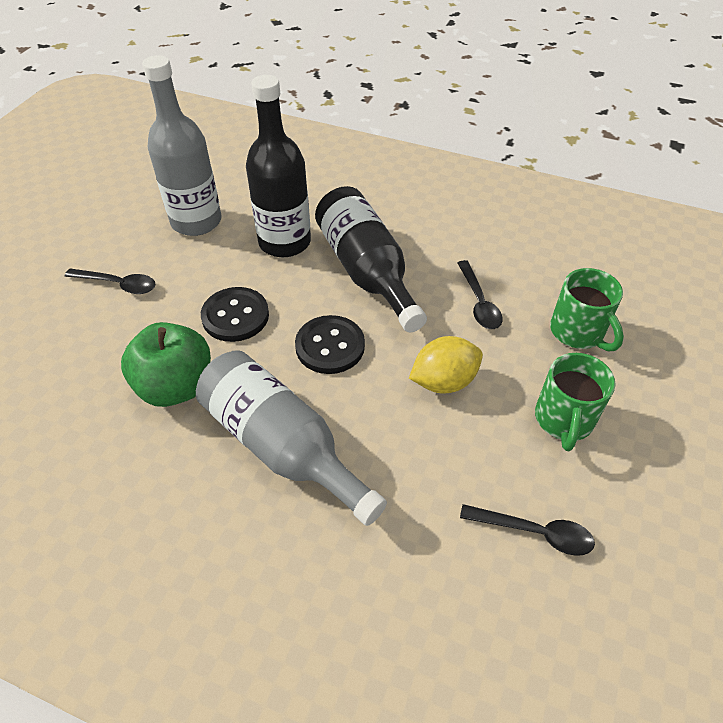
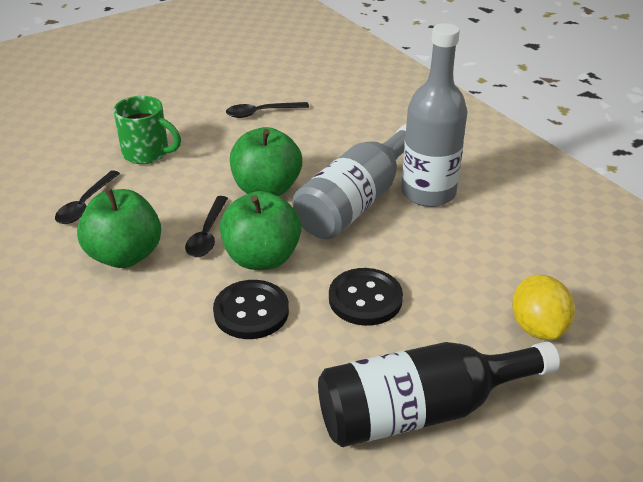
black bottle: [246,75,311,257] [315,186,427,332] = 2 -> [318,342,560,447] = 1
green apple: [121,322,211,407] = 1 -> [77,188,161,268] [220,191,302,270] [230,127,302,196] = 3
green mug: [535,353,616,451] [550,268,624,351] = 2 -> [113,96,181,164] = 1

